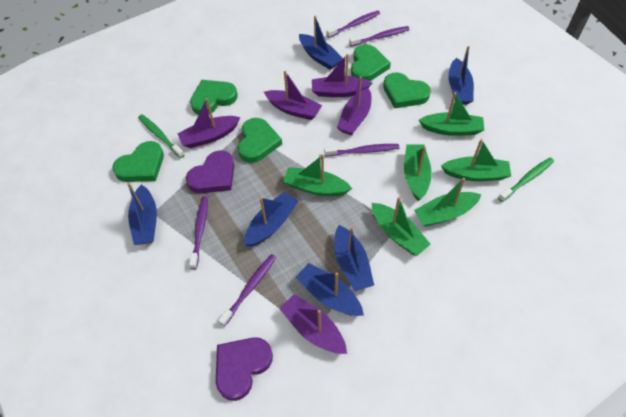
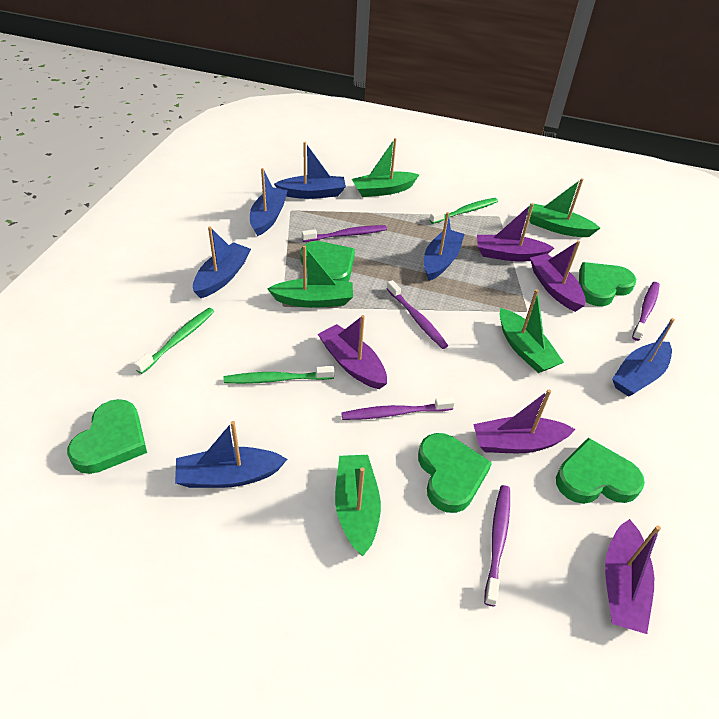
green boat: [283,155,352,196] [372,197,431,256] [404,144,432,201] [414,178,482,227] [419,92,484,136] [441,139,511,181] = 6 -> [268,245,353,308] [335,455,381,556] [352,138,419,197] [500,289,564,373] [527,178,600,237] = 5
green toothbrush: [138,114,184,158] [498,158,554,202] = 2 -> [134,308,214,374] [223,366,335,384] [430,198,498,224] = 3
purple heart: [186,150,234,193] [216,337,273,401] = 2 -> none = 0

